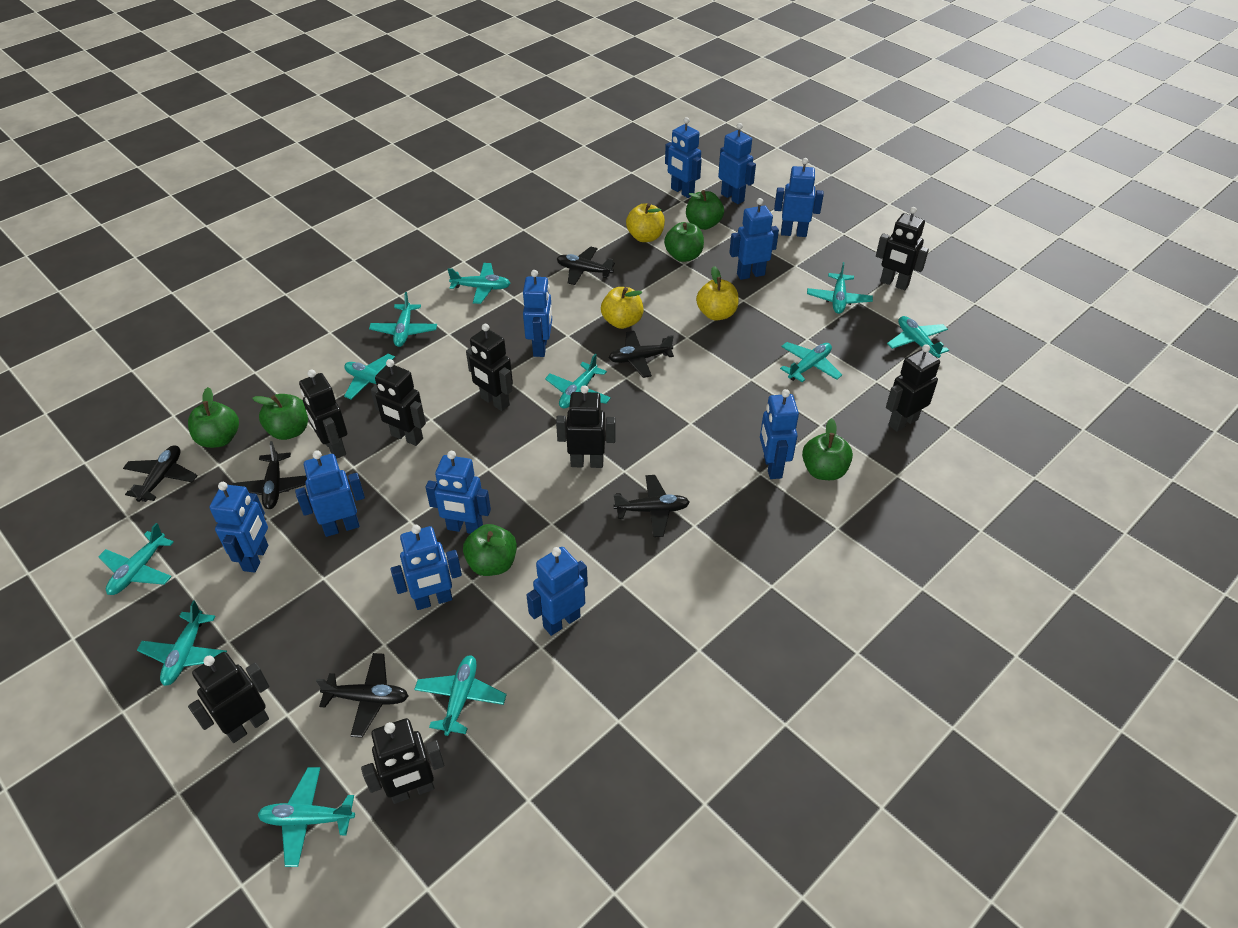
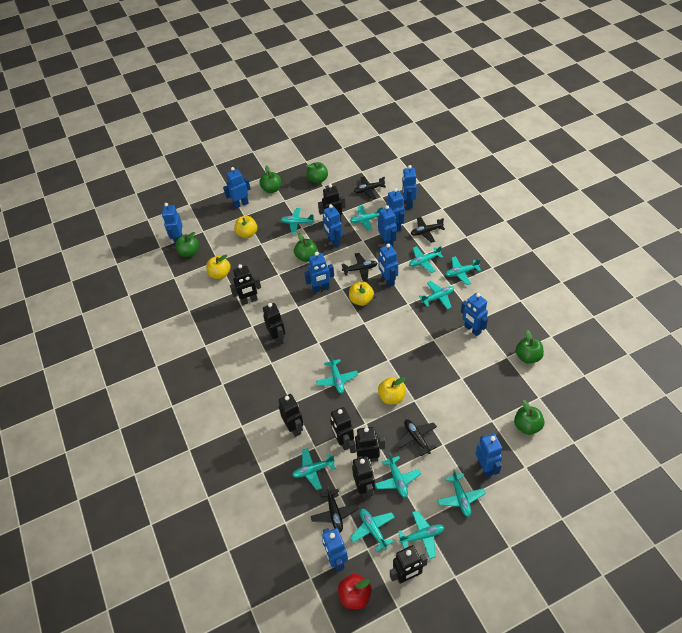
black plane: [123,445,198,502] [233,441,307,509] [316,653,408,738] [557,246,615,285] [609,331,674,378] [614,475,690,537] = 6 -> [311,485,359,533] [341,253,377,281] [354,176,386,199] [396,419,437,456] [411,217,445,243] = 5
red apple: none = 0 -> [338,574,372,609] = 1
yellow apple: [601,287,644,329] [626,203,665,242] [696,266,739,321] = 3 -> [206,255,230,279] [234,216,257,238] [349,281,374,306] [378,377,406,404] = 4

